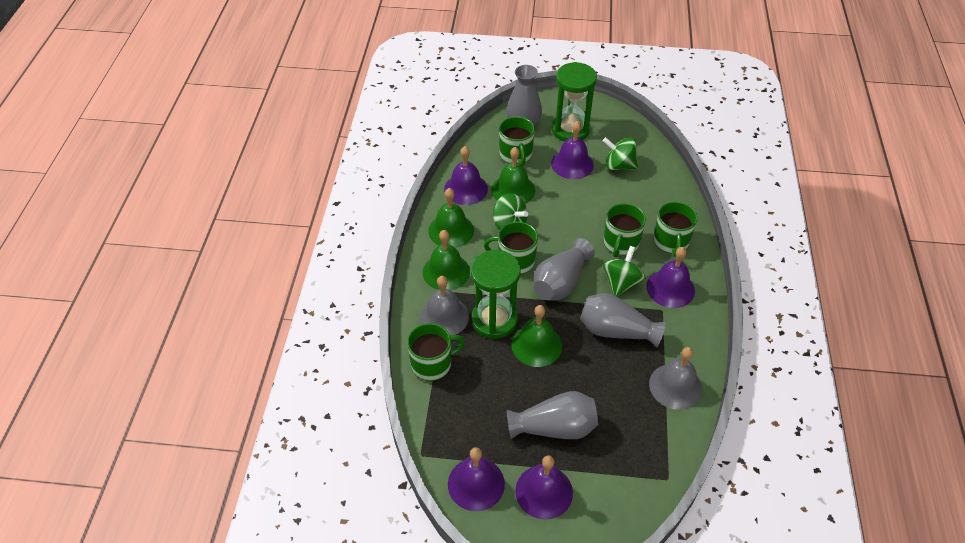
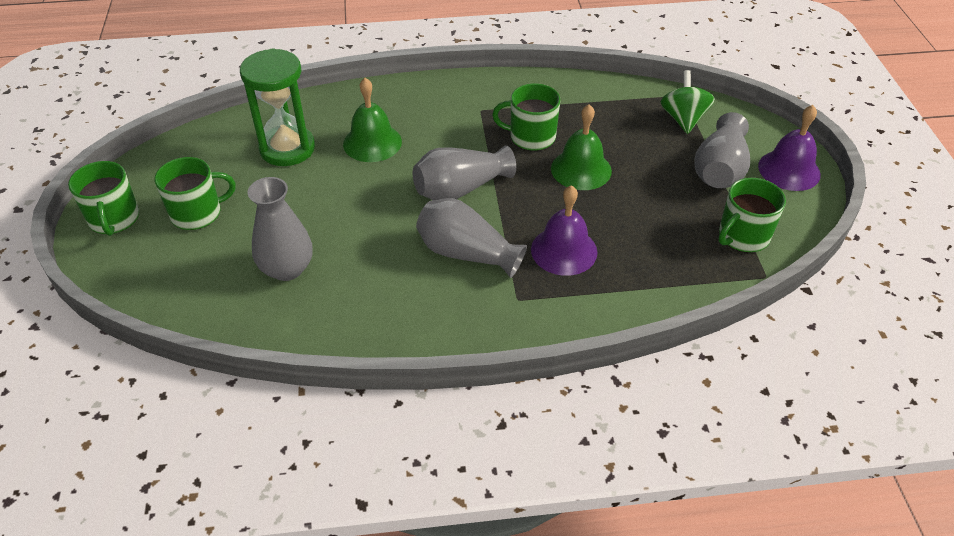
green bell: [423,230,470,290] [428,188,474,248] [492,147,535,204] [511,305,562,367] = 4 -> [343,78,402,162] [551,104,612,190] = 2
green hourglass: [471,250,521,339] [552,62,597,141] = 2 -> [240,48,315,166] = 1
green mug: [407,323,465,381] [484,222,538,274] [499,116,535,166] [603,203,646,257] [653,201,698,257] = 5 -> [68,161,139,236] [155,157,236,230] [492,83,560,151] [718,178,786,252] = 4
green spinning top: [493,193,528,230] [603,137,638,170] [603,246,646,297] = 3 -> [660,70,715,134] = 1
grey bell: [420,276,469,335] [649,347,702,410] = 2 -> none = 0
purple bell: [444,146,488,205] [448,447,505,511] [515,455,573,520] [551,121,594,179] [646,247,695,308] = 5 -> [531,185,597,276] [758,105,821,191] = 2

